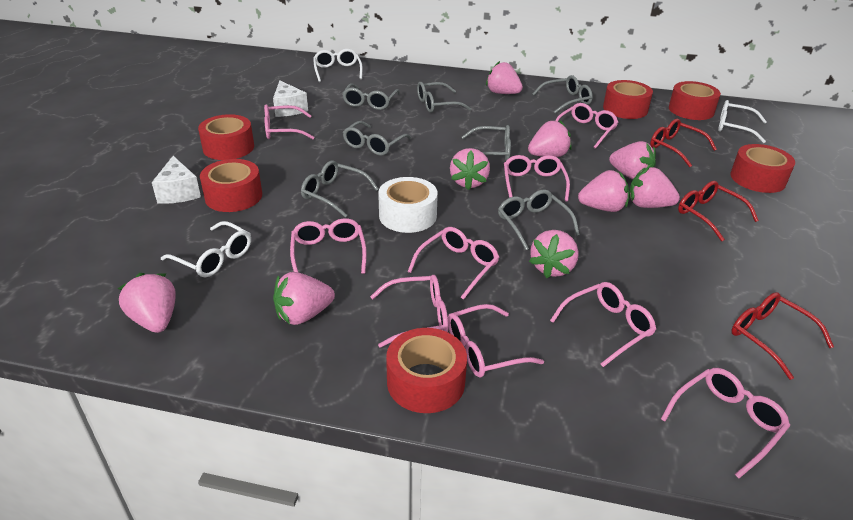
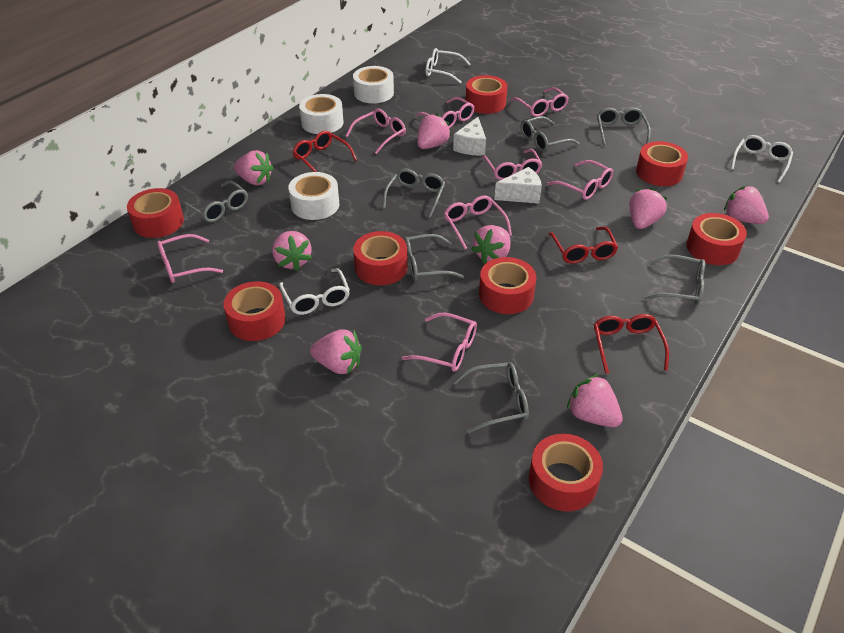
pink glasses: [264,104,314,139] [290,218,367,274] [370,275,448,348] [408,227,499,300] [448,304,544,377] [504,155,570,202] [550,282,656,367] [555,103,618,149] [661,368,790,478] = 9 -> [157,234,223,283] [346,108,406,154] [402,312,477,372] [415,97,475,128] [444,195,512,249] [482,149,542,180] [510,87,569,117] [547,160,613,200] = 8
pink strawberry: [117,273,176,333] [273,272,335,325] [450,148,490,190] [486,61,523,94] [528,120,572,157] [529,230,579,279] [578,170,629,212] [609,141,656,180] [629,167,680,208] = 9 -> [234,150,273,185] [272,231,312,271] [310,329,362,374] [417,113,451,149] [471,225,511,264] [567,374,623,427] [629,188,667,229] [724,186,769,224] = 8
red tape: [198,114,254,160] [200,159,262,212] [386,328,467,413] [603,80,653,119] [669,81,721,120] [730,144,795,193] = 6 -> [127,188,184,238] [223,281,286,341] [353,231,408,285] [465,75,507,114] [479,257,536,314] [529,434,603,511] [636,141,688,186] [686,213,747,265] = 8
white tape: [378,177,438,233] = 1 -> [288,172,339,220] [299,94,344,134] [353,66,394,103] = 3

